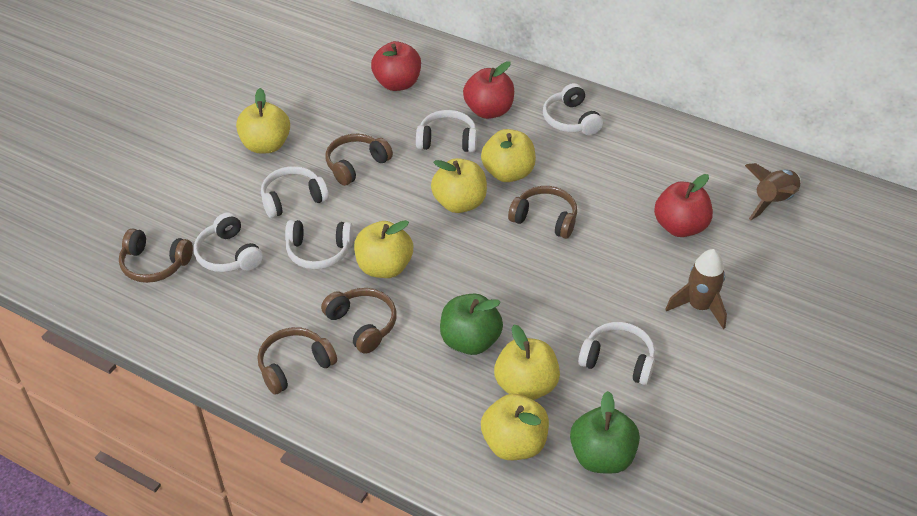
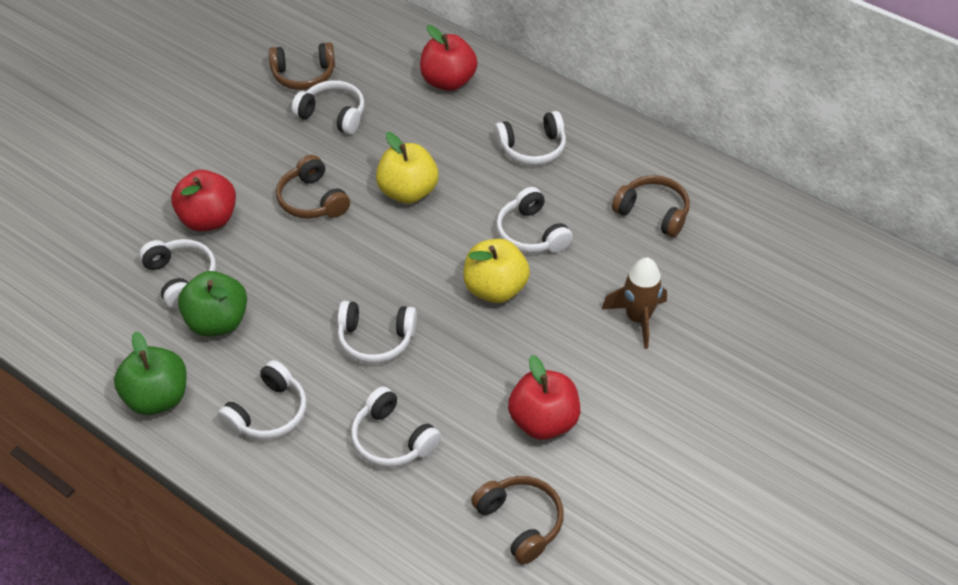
brown headphones: [119,228,193,283] [258,327,337,395] [321,288,397,354] [326,134,393,186] [508,186,577,239] = 5 -> [269,42,335,90] [276,155,350,219] [471,476,564,564] [612,175,690,237] = 4
brown rocket: [666,249,727,329] [745,163,801,220] = 2 -> [602,257,667,349] = 1
white headphones: [194,212,263,272] [261,166,329,218] [285,220,353,269] [416,110,477,152] [543,83,603,135] [578,322,655,385] = 6 -> [139,239,216,309] [217,360,307,439] [292,80,365,135] [337,301,417,363] [351,386,441,467] [494,111,566,165] [496,187,573,253] = 7
yellow apple: [236,88,290,154] [354,220,413,278] [431,158,487,213] [481,129,536,182] [481,394,549,460] [494,325,560,400] = 6 -> [376,132,439,204] [463,239,530,303] = 2

